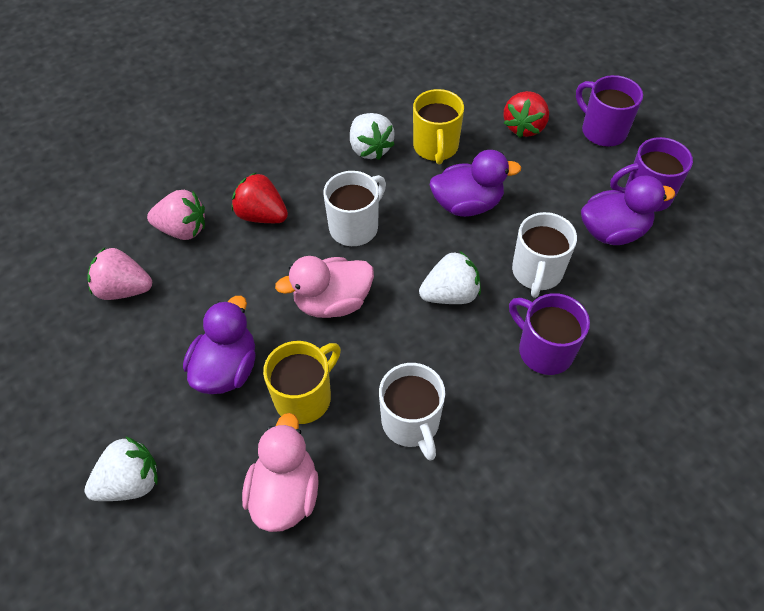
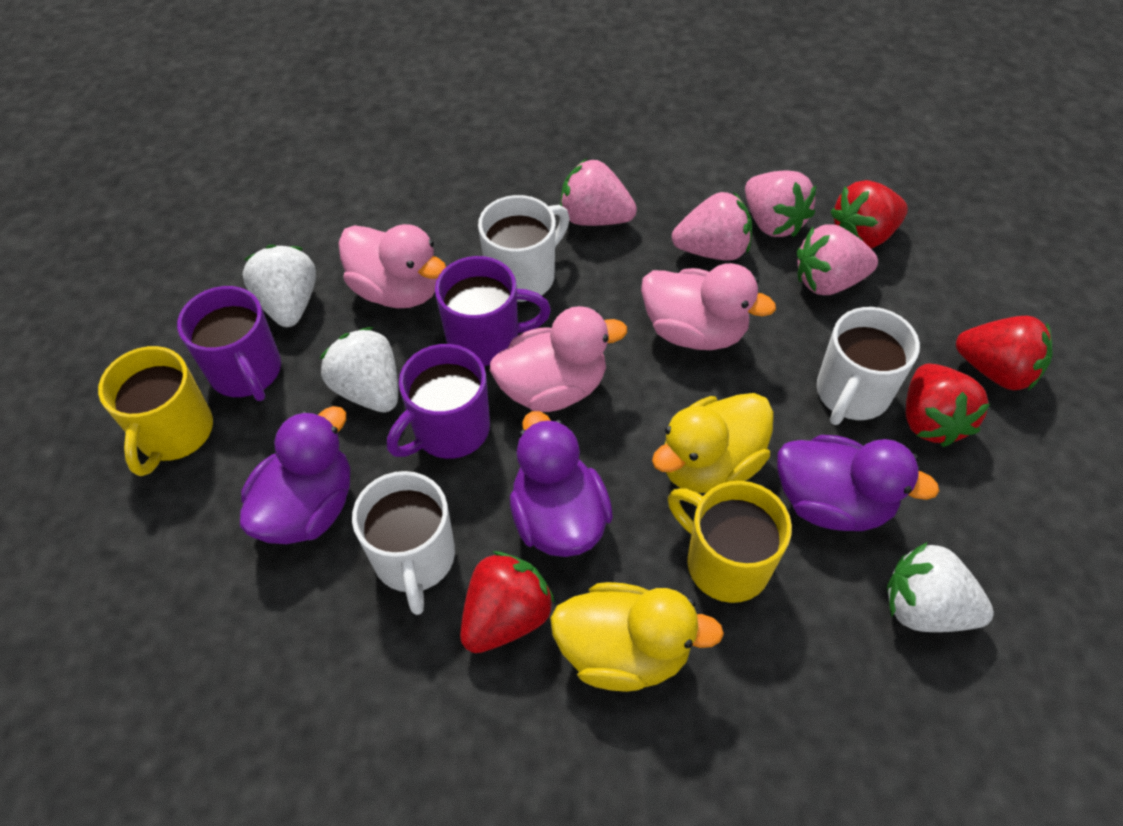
pink duck: [242,413,319,532] [275,256,374,318] = 2 -> [338,224,446,308] [490,306,627,412] [641,263,776,350] = 3
pink strawberry: [88,248,152,300] [147,190,205,240] = 2 -> [560,158,637,226] [672,192,752,261] [745,171,816,237] [797,224,878,295] = 4
red strawberry: [232,172,288,223] [503,91,549,138] = 2 -> [460,551,555,653] [830,180,908,248] [905,363,990,447] [956,316,1052,390] = 4
yellow duck: none = 0 -> [550,582,724,692] [652,393,774,493] = 2

